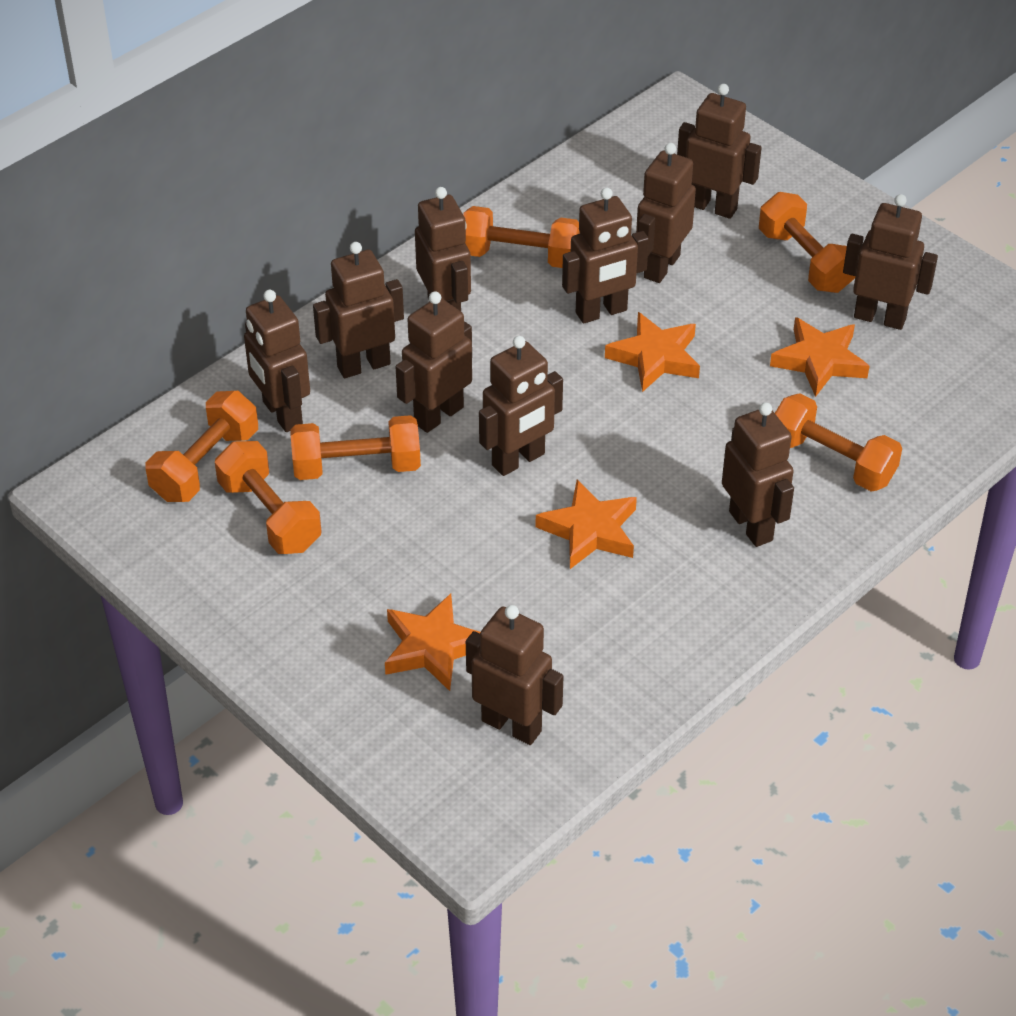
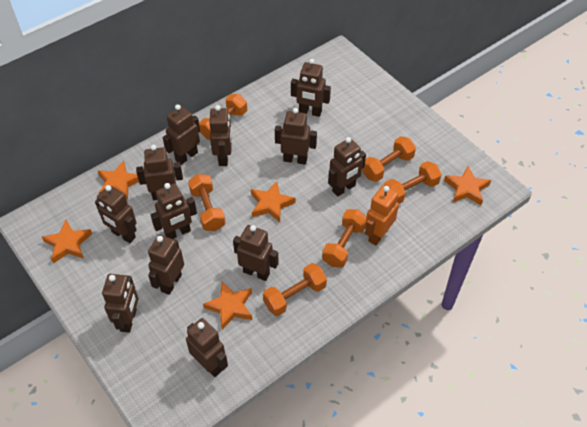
brown robot: [244,290,310,432] [313,242,404,378] [396,291,472,433] [415,187,471,311] [466,605,563,745] [479,336,563,476] [562,188,649,323] [636,143,696,283] [677,84,762,219] [722,403,794,547] [843,194,938,330] = 11 -> [95,185,137,243] [102,274,138,333] [136,145,183,200] [148,235,184,295] [151,183,197,239] [163,104,200,165] [186,318,228,377] [209,105,232,166] [233,225,279,281] [275,108,317,165] [291,59,331,117] [328,137,366,197] = 12
orange robot: none = 0 -> [365,185,399,246] = 1
orange star: [385,594,480,691] [536,479,637,569] [605,312,700,392] [770,317,870,397] = 4 -> [42,220,92,264] [98,160,139,200] [203,281,252,330] [251,181,295,222] [444,166,491,205] = 5

